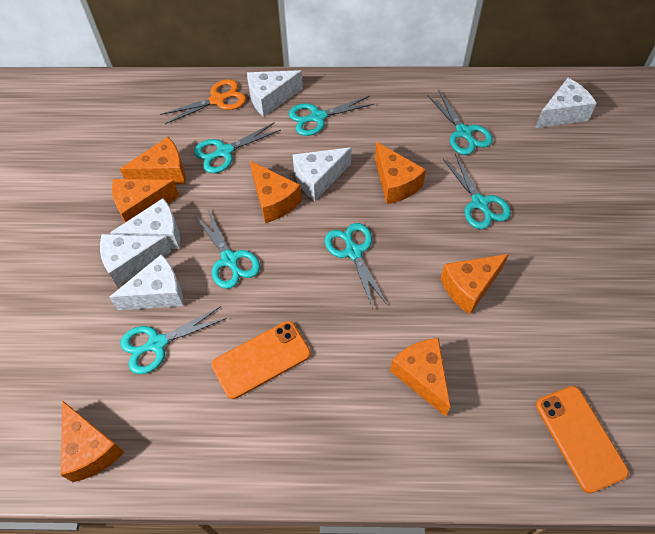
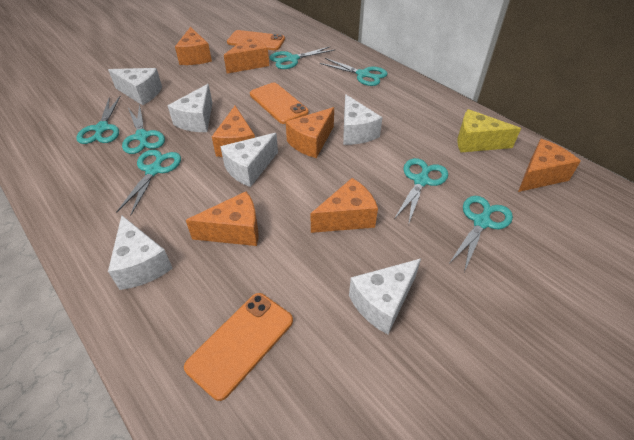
orange phone: [212,321,311,399] [536,386,629,493] = 2 -> [184,293,293,401] [227,30,285,50] [250,83,309,124] = 3
orange scissors: [160,79,246,124] = 1 -> none = 0
yellow cheese: none = 0 -> [457,109,521,152] = 1

